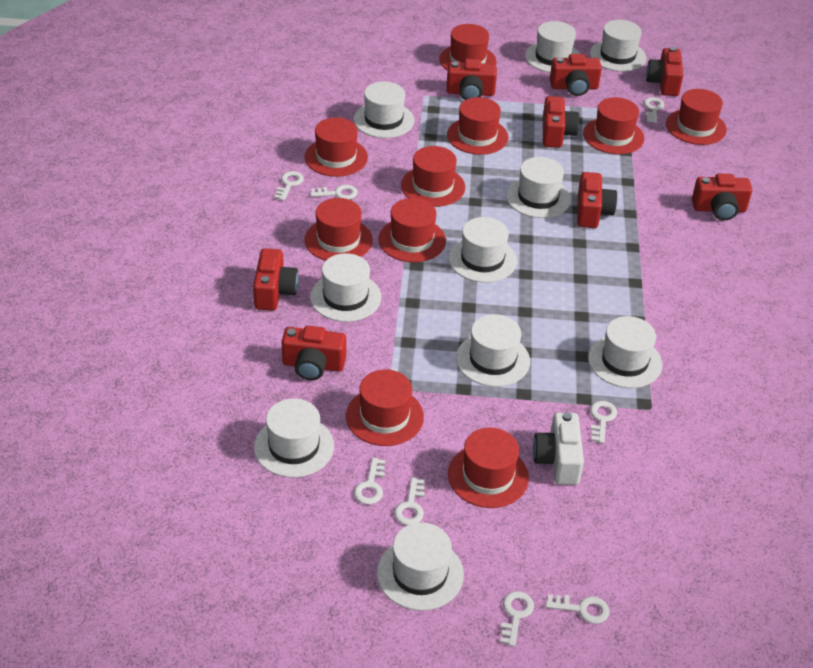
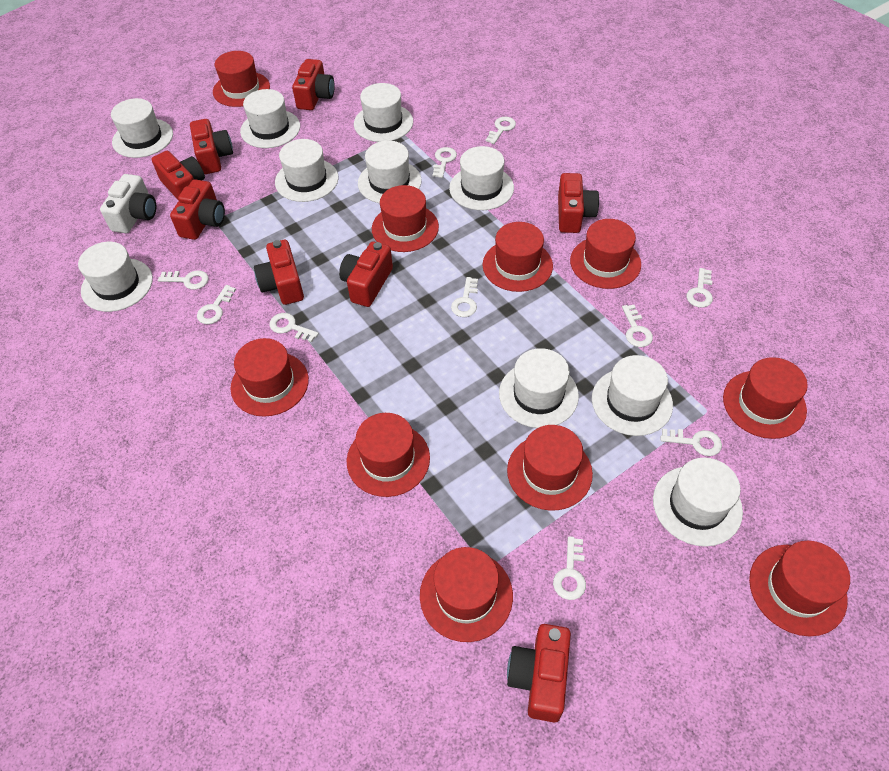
white key: [274,171,304,201] [310,185,358,200] [354,458,385,504] [394,477,425,525] [500,591,534,647] [545,594,610,624] [590,401,617,443] [644,97,665,123] = 8 -> [158,270,208,290] [197,285,236,324] [270,313,319,342] [433,147,457,178] [451,277,478,317] [486,117,516,144] [553,536,586,600] [622,305,653,347] [660,429,722,456] [686,268,713,308] = 10

